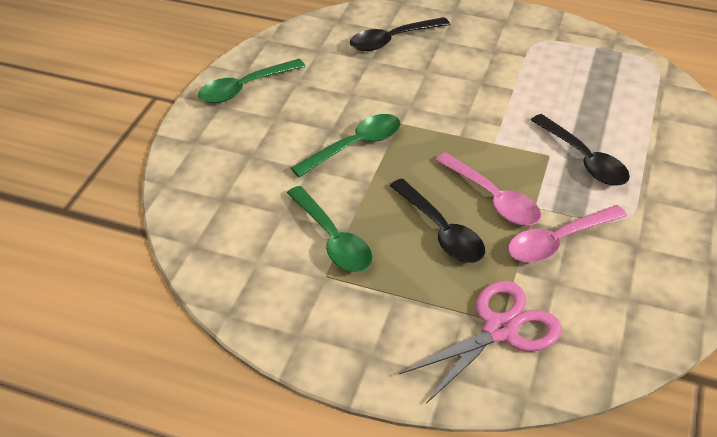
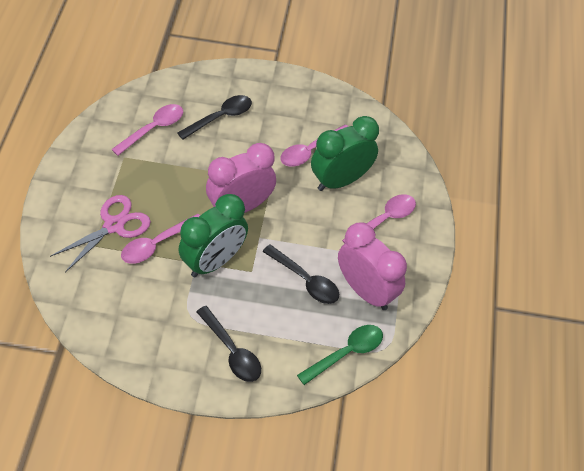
green clock: none = 0 -> [179,194,248,277] [311,116,379,191] = 2
green spoon: [198,59,306,103] [287,186,372,272] [291,114,401,177] = 3 -> [297,325,383,385] = 1
pink clock: none = 0 -> [206,143,276,213] [338,222,407,310] = 2
pink spoon: [435,152,541,226] [508,205,627,263] = 2 -> [111,104,183,156] [121,214,200,264] [280,125,348,167] [342,194,416,244] = 4

